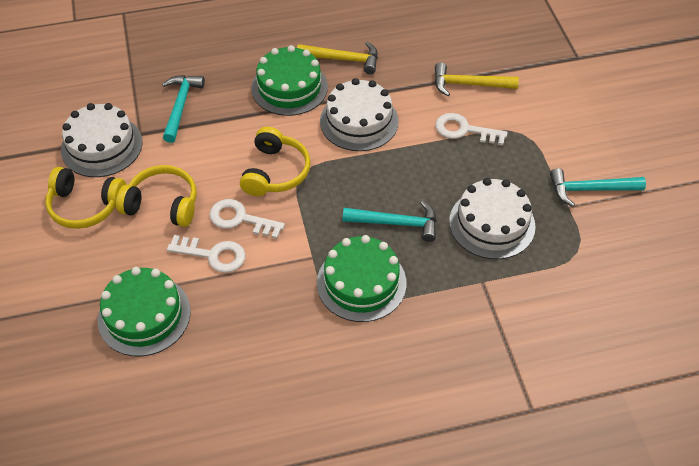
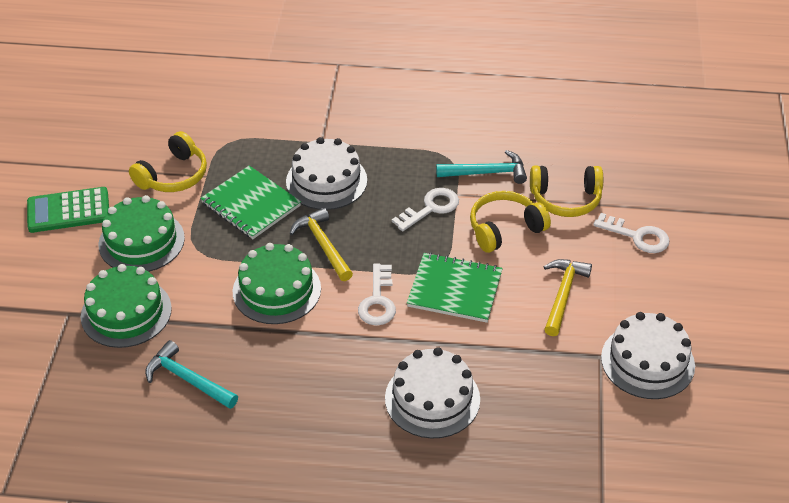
green calculator: none = 0 -> [27,187,109,233] = 1
green notebook: none = 0 -> [201,166,301,239] [407,252,503,323] = 2
turquoise hammer: [162,75,205,143] [343,201,436,242] [550,168,646,207] = 3 -> [145,340,238,409] [436,150,527,184] = 2

